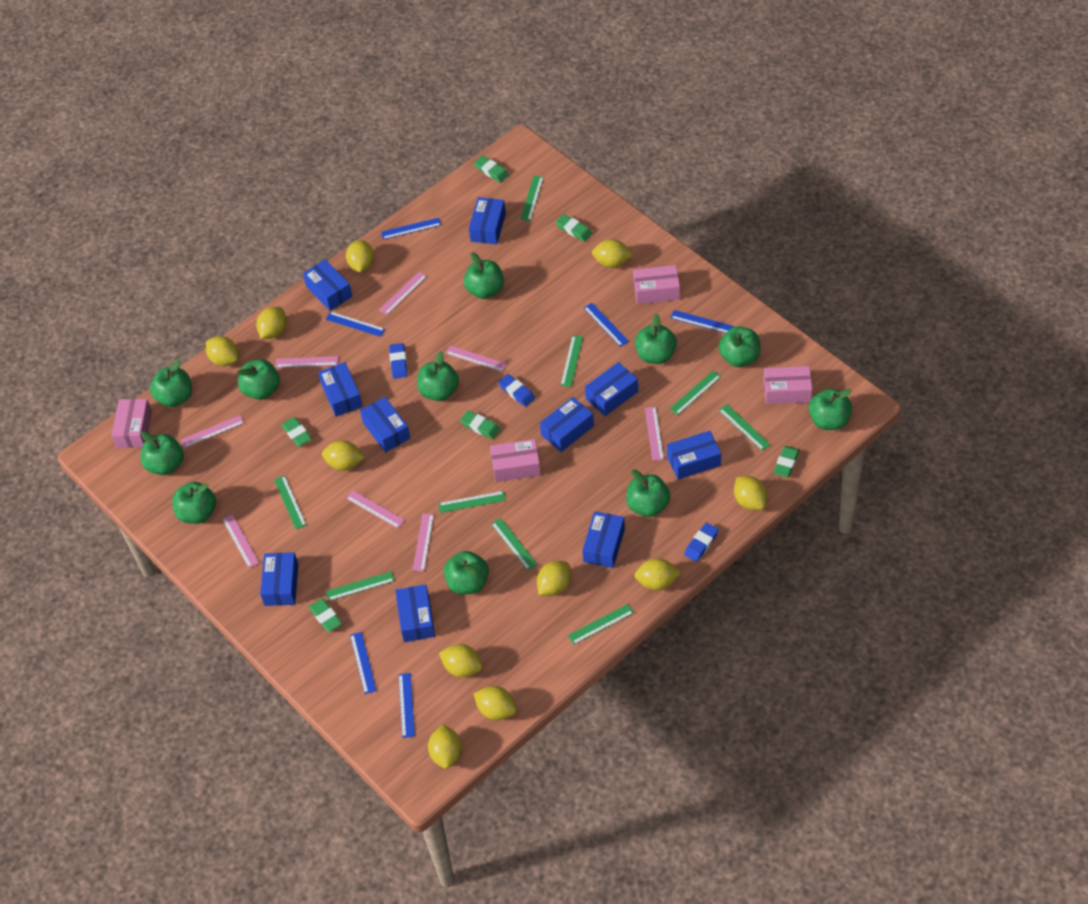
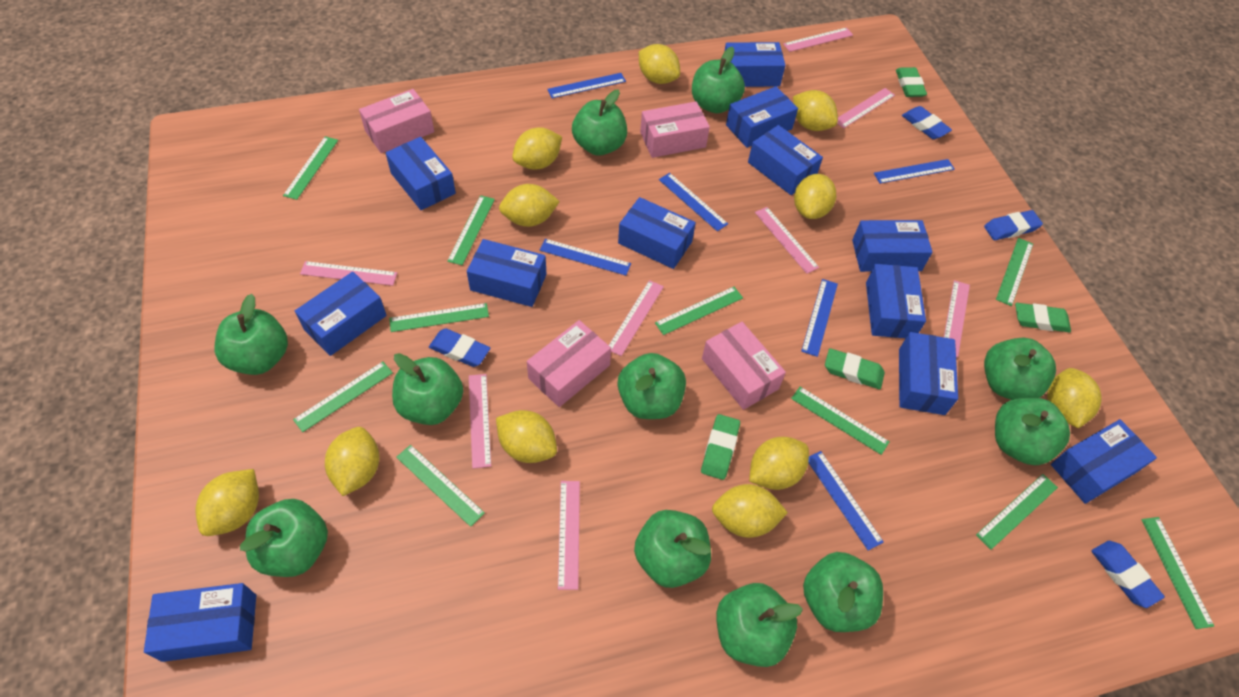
blue box: [260,552,298,606] [303,259,353,311] [318,362,363,417] [360,397,410,452] [395,584,435,642] [469,197,506,245] [540,397,594,452] [582,511,625,568] [585,362,638,416] [667,431,721,480] = 10 -> [144,583,256,662] [295,272,387,356] [386,137,456,210] [467,239,547,307] [618,197,696,269] [724,42,786,87] [726,86,798,148] [748,125,823,195] [852,220,932,272] [866,264,926,338] [899,332,958,415] [1051,419,1157,504] = 12
blue eraser: [389,343,408,379] [498,374,535,407] [684,523,719,562] = 3 -> [429,328,490,367] [902,106,952,139] [984,210,1043,240] [1091,541,1165,608] = 4
green eraser: [281,417,312,446] [309,599,342,632] [460,411,501,439] [474,155,509,183] [556,214,592,242] [773,446,800,478] = 6 -> [701,414,740,480] [825,348,885,389] [896,67,927,97] [1015,303,1071,332] = 4
green ruler: [274,475,306,529] [326,571,395,601] [438,491,506,513] [491,518,537,571] [520,176,544,221] [560,335,583,387] [568,604,634,645] [670,371,721,415] [718,404,771,451] = 9 -> [283,136,338,200] [293,361,393,432] [389,303,489,332] [396,445,485,527] [447,195,495,265] [655,287,743,335] [791,387,890,455] [976,474,1058,550] [996,238,1033,306] [1141,517,1214,629] = 10

